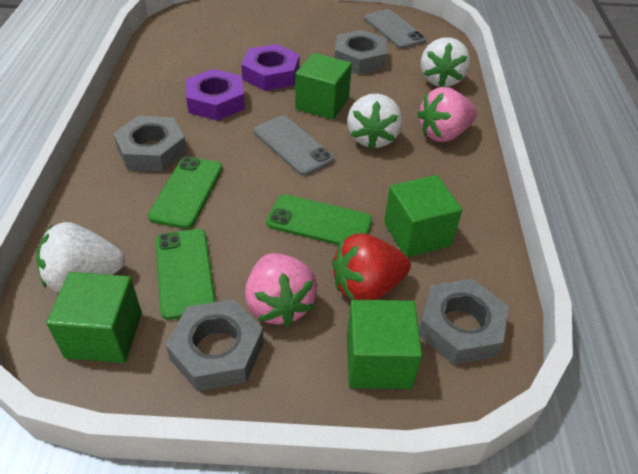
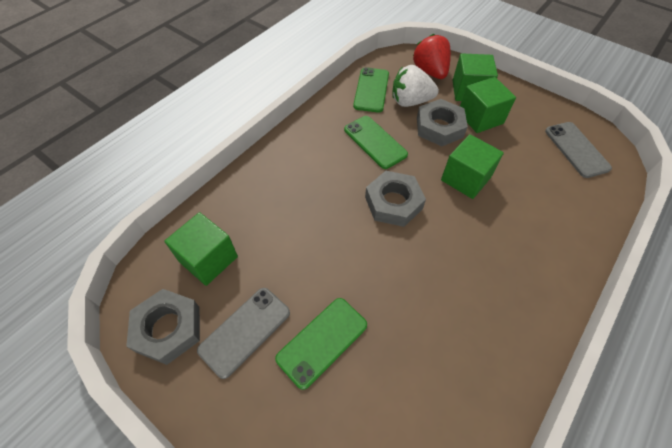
grey nut: [113,116,187,172] [165,299,264,391] [335,30,387,74] [419,279,509,365] = 4 -> [126,289,200,365] [365,171,426,227] [417,99,468,146] = 3
pink strawberry: [245,253,317,327] [417,87,477,142] = 2 -> none = 0
purple nut: [186,69,245,121] [241,44,300,91] = 2 -> none = 0
white strawberry: [36,222,125,293] [347,94,402,149] [421,37,470,87] = 3 -> [392,65,439,107] = 1

